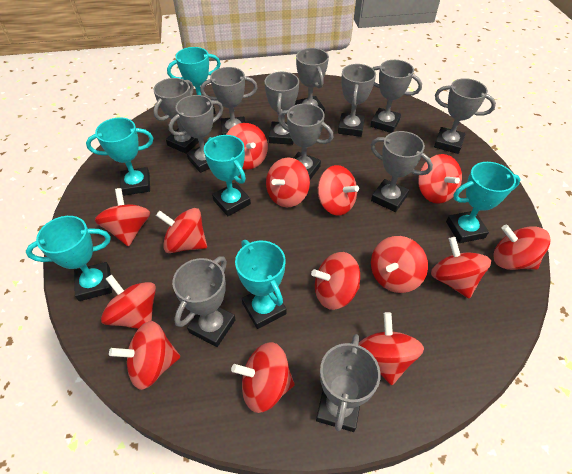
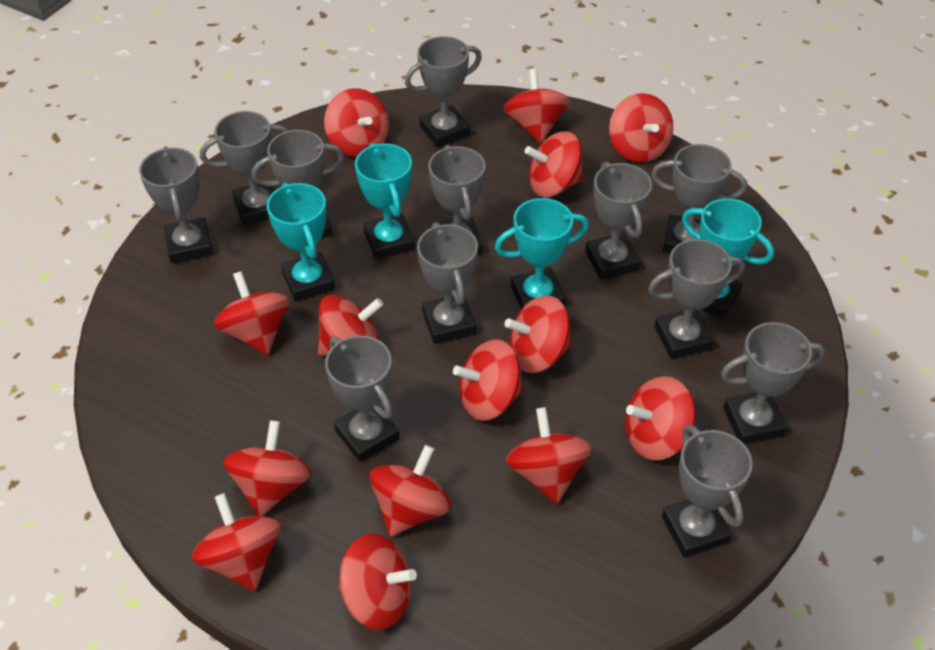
turquoise trophy: [26,216,112,301] [86,117,153,196] [167,47,221,114] [204,135,251,216] [235,240,287,329] [446,162,521,243] = 6 -> [267,182,335,302] [355,143,415,260] [495,198,589,309] [682,198,774,319] = 4

